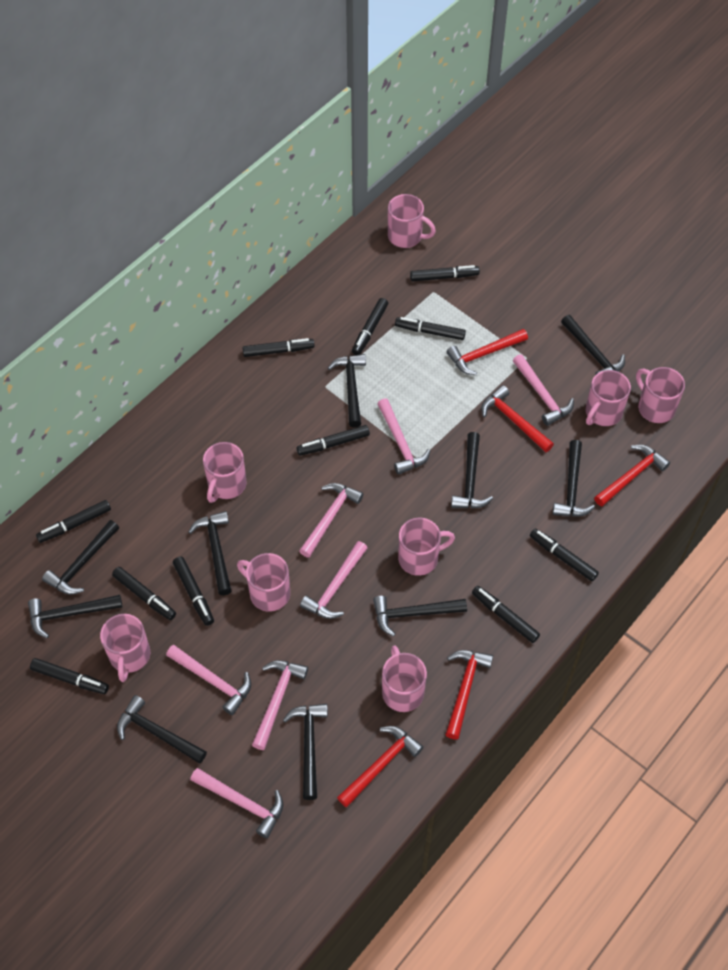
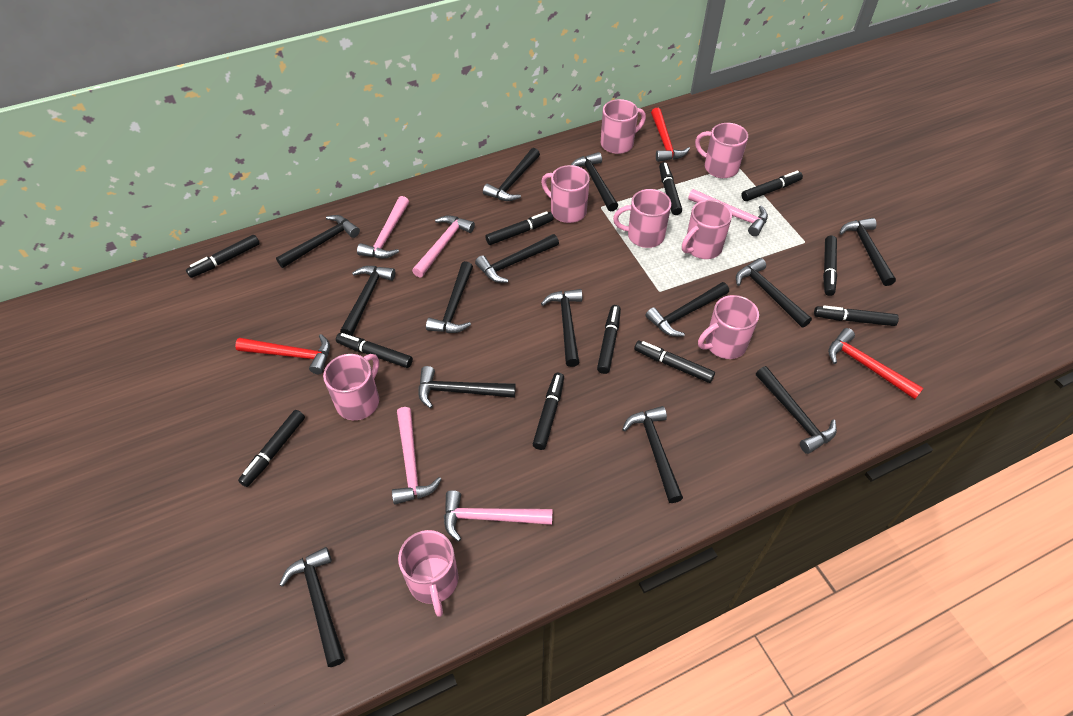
black hammer: [28,595,122,638] [42,520,119,595] [117,695,207,763] [188,511,232,595] [283,704,328,800] [328,354,366,427] [373,596,467,636] [451,432,493,508] [553,440,595,516] [561,315,625,375] = 10 -> [276,215,360,268] [279,547,345,667] [340,266,395,336] [418,366,516,408] [426,261,473,333] [475,234,559,283] [483,148,540,201] [541,289,582,367] [571,152,618,211] [622,406,683,503] [645,282,729,337] [736,258,812,328] [756,366,837,454] [839,218,896,286] = 14
pink hammer: [166,645,251,715] [190,768,283,839] [252,660,308,750] [299,483,363,558] [300,541,367,619] [377,398,431,475] [513,354,574,426] = 7 -> [357,196,409,258] [392,407,442,505] [412,215,475,278] [444,490,552,542] [688,189,768,236] = 5
red hammer: [337,726,423,807] [445,650,493,739] [447,329,528,375] [481,385,554,452] [594,445,670,506] = 5 -> [235,334,330,374] [651,108,690,162] [828,328,924,399] = 3

